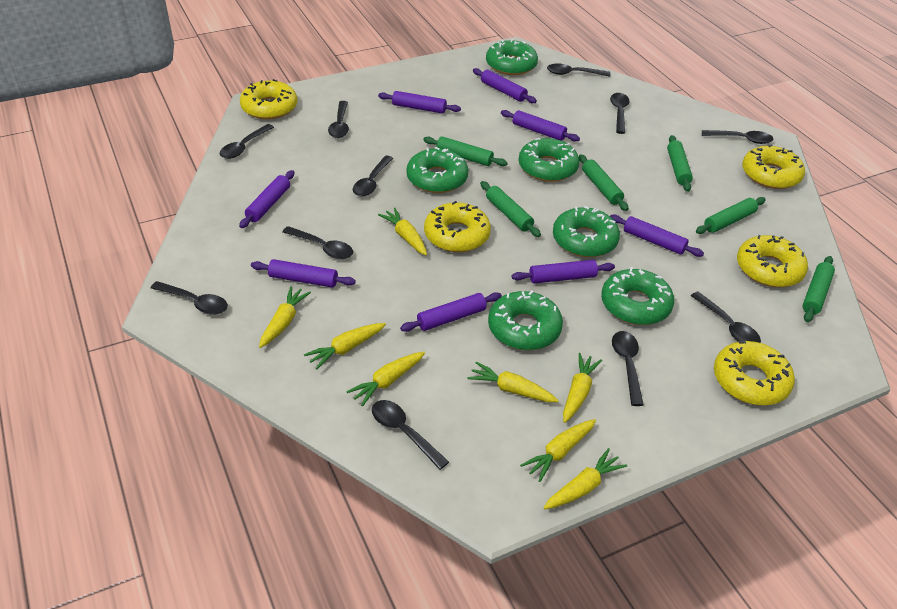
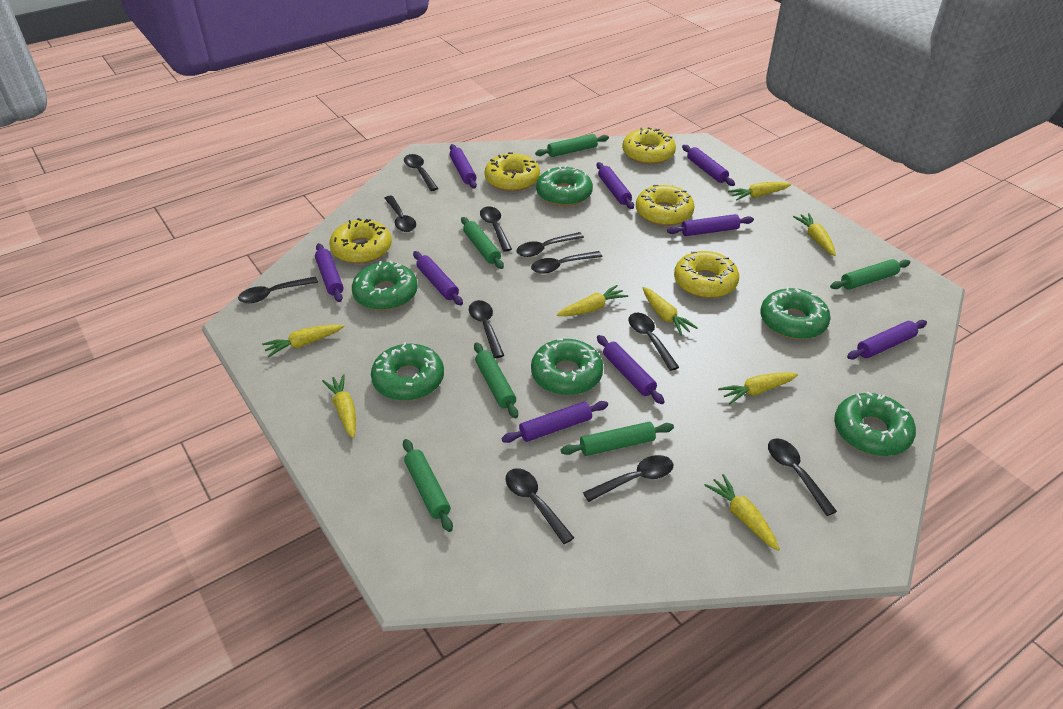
purple rolling pin: [239,170,294,228] [251,259,356,288] [378,91,461,114] [400,292,502,332] [473,68,537,103] [501,110,580,142] [512,260,615,284] [610,215,704,257] = 8 -> [315,243,343,302] [413,251,463,305] [450,144,477,189] [502,401,608,443] [597,162,634,209] [597,335,665,404] [667,214,754,236] [682,145,735,186] [847,320,927,360] = 9

